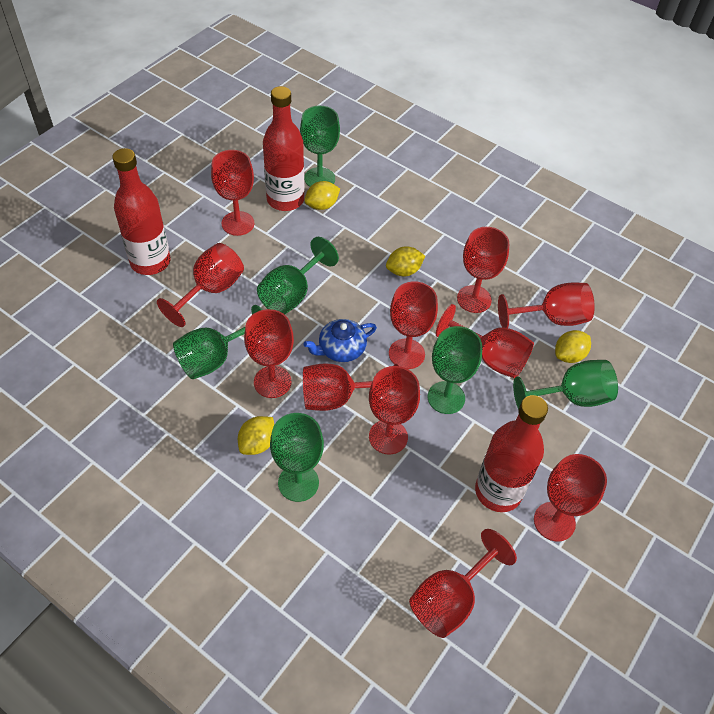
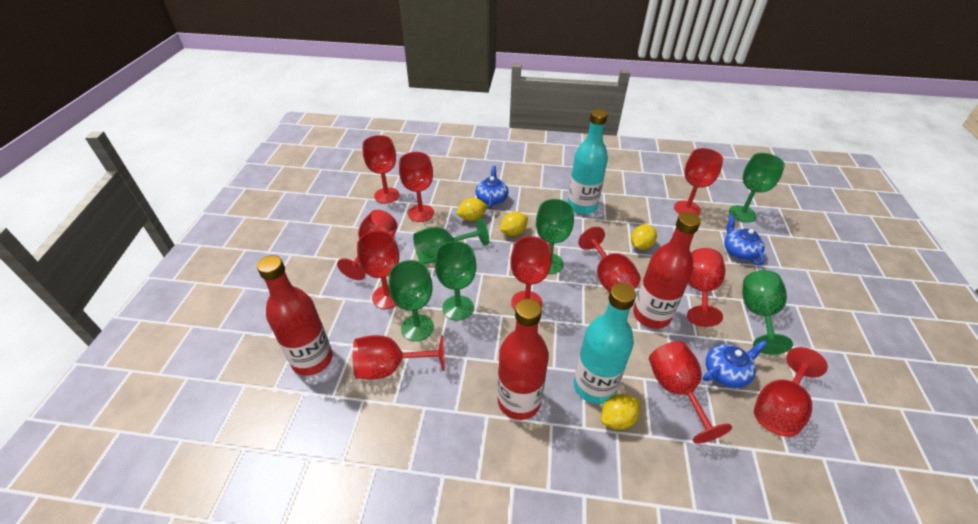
blue teapot: [303,319,377,362] = 1 -> [476,165,509,209] [703,340,767,388] [724,215,765,265] = 3
turquoise bottle: none = 0 -> [568,109,608,214] [574,283,636,404] = 2

